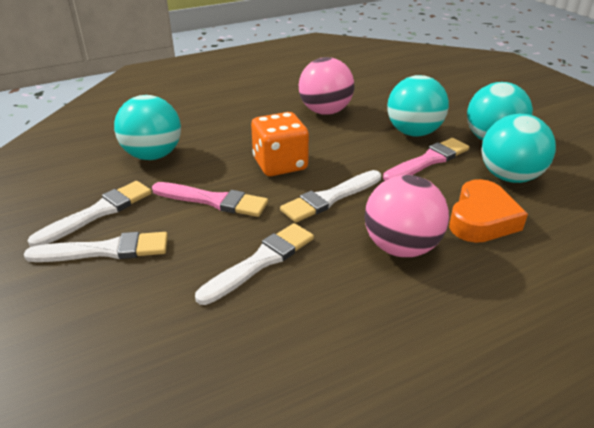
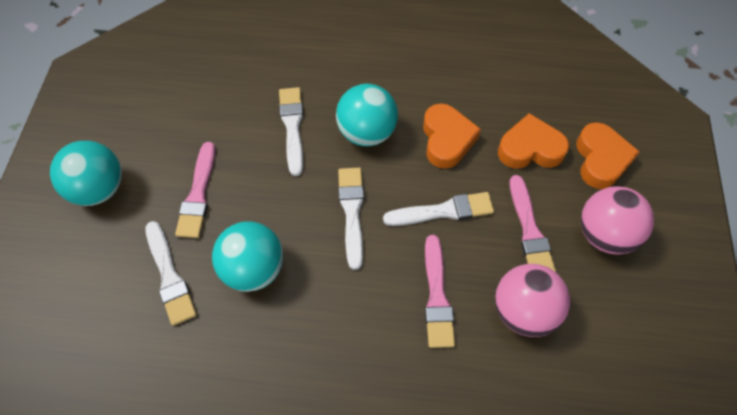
orange dice: [251,112,309,176] = 1 -> none = 0
orange heart: [449,179,528,243] = 1 -> [423,103,481,169] [498,113,569,169] [576,122,640,189] = 3
pink brush: [152,182,268,217] [383,138,469,181] = 2 -> [175,142,215,238] [425,235,455,348] [510,175,556,272] = 3
turquoise ball: [114,95,181,160] [387,75,449,137] [467,82,533,141] [481,114,556,183] = 4 -> [50,141,122,206] [212,221,283,292] [336,84,398,146] = 3

